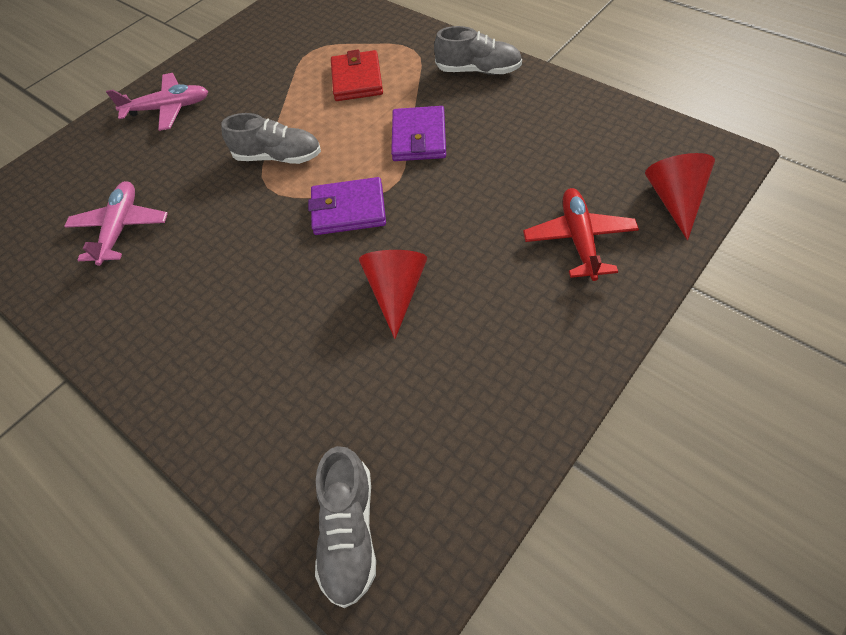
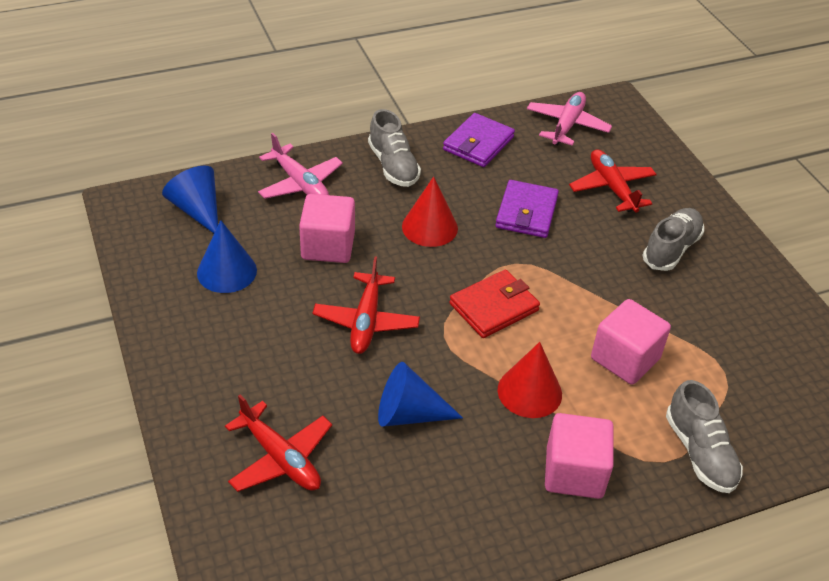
blue cone: none = 0 -> [162,166,218,233] [197,220,257,293] [378,362,463,427] = 3
pink cube: none = 0 -> [299,194,355,263] [545,413,614,499] [591,299,671,385] = 3
red plane: [523,188,639,281] = 1 -> [225,394,332,492] [313,256,420,354] [569,149,657,213] = 3

